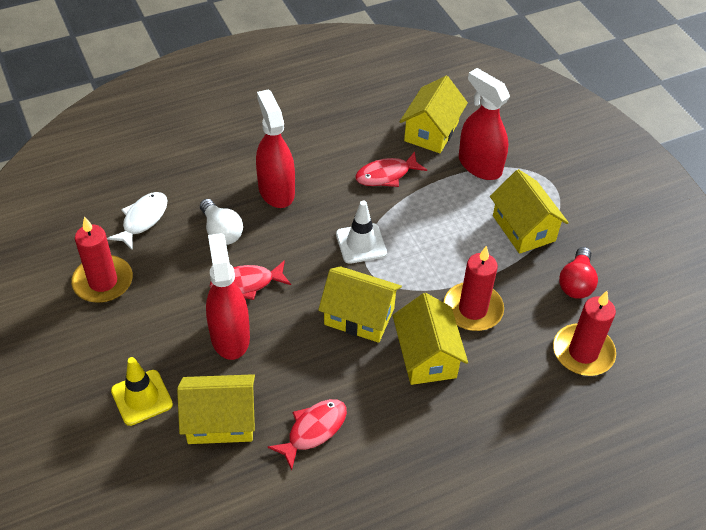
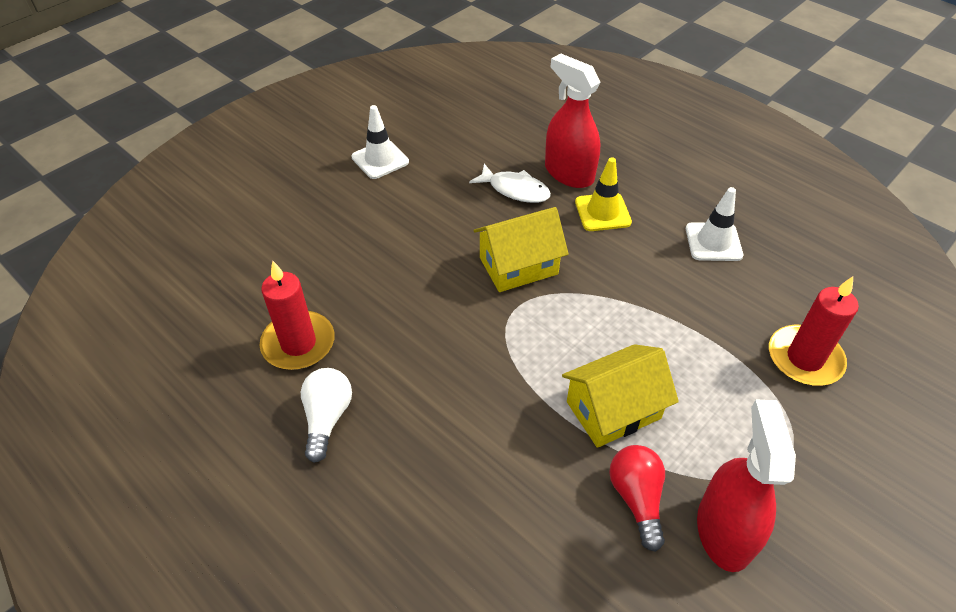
red candle: [71,216,133,303] [444,246,504,331] [553,291,616,376] = 3 -> [259,261,335,370] [769,276,859,386] = 2
red fish: [210,260,291,300] [267,399,347,470] [355,151,427,187] = 3 -> none = 0
red spray bottle: [206,233,250,360] [256,89,295,208] [459,68,510,180] = 3 -> [545,53,600,188] [697,399,796,572] = 2
white traffic cone: [336,201,387,264] = 1 -> [351,105,409,179] [686,187,743,261] = 2
yellow house: [177,374,255,444] [318,266,402,343] [393,293,468,385] [400,76,468,153] [490,169,569,254] = 5 -> [474,207,568,292] [562,344,679,448] = 2

